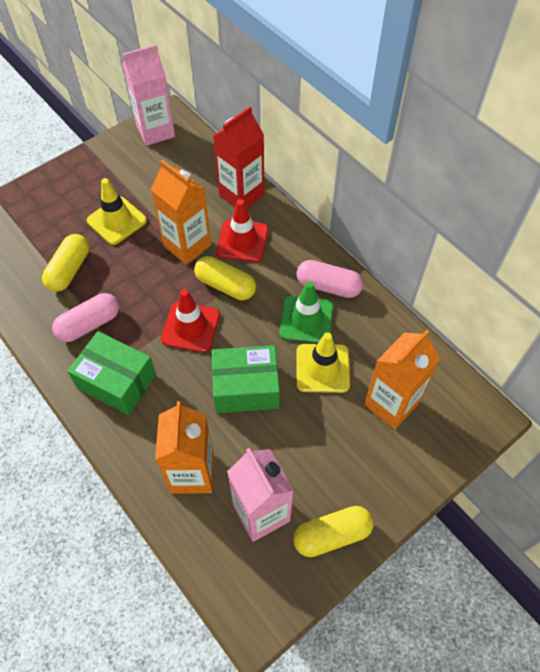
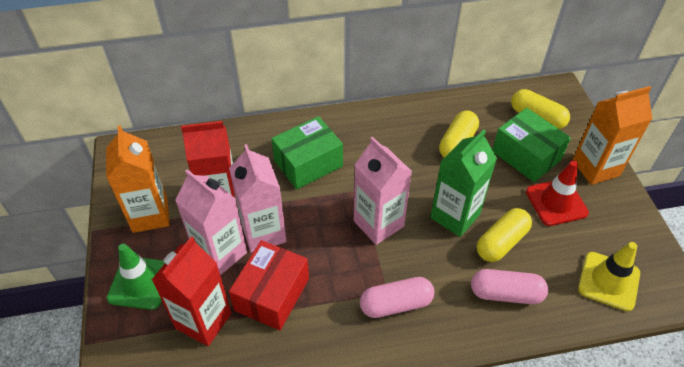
green carton: none = 0 -> [430,130,497,237] = 1
orange carton: [151,160,211,265] [155,401,214,494] [364,330,440,429] = 3 -> [106,125,170,233] [572,86,652,185] = 2
pink carton: [123,45,175,146] [227,448,294,542] = 2 -> [175,169,247,275] [229,144,287,253] [354,136,412,245] = 3
red box: none = 0 -> [229,240,309,330] = 1
red carton: [213,106,264,208] = 1 -> [152,236,232,346] [181,121,238,208] = 2
red traffic cone: [161,289,220,352] [216,199,269,262] = 2 -> [526,161,589,226] = 1
yellow traffic cone: [87,178,147,245] [297,332,350,393] = 2 -> [578,242,640,311] = 1

